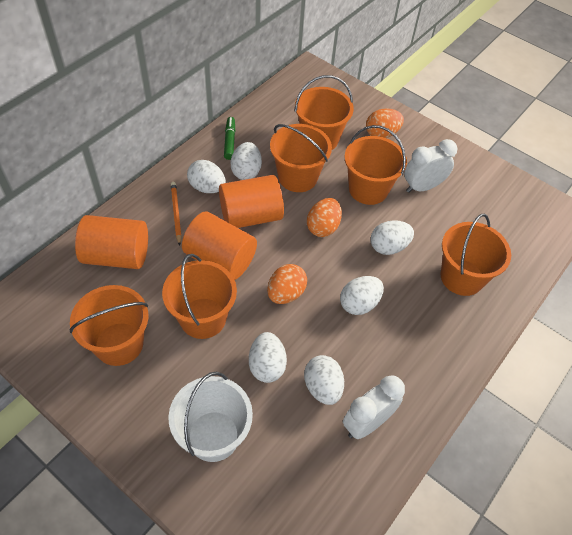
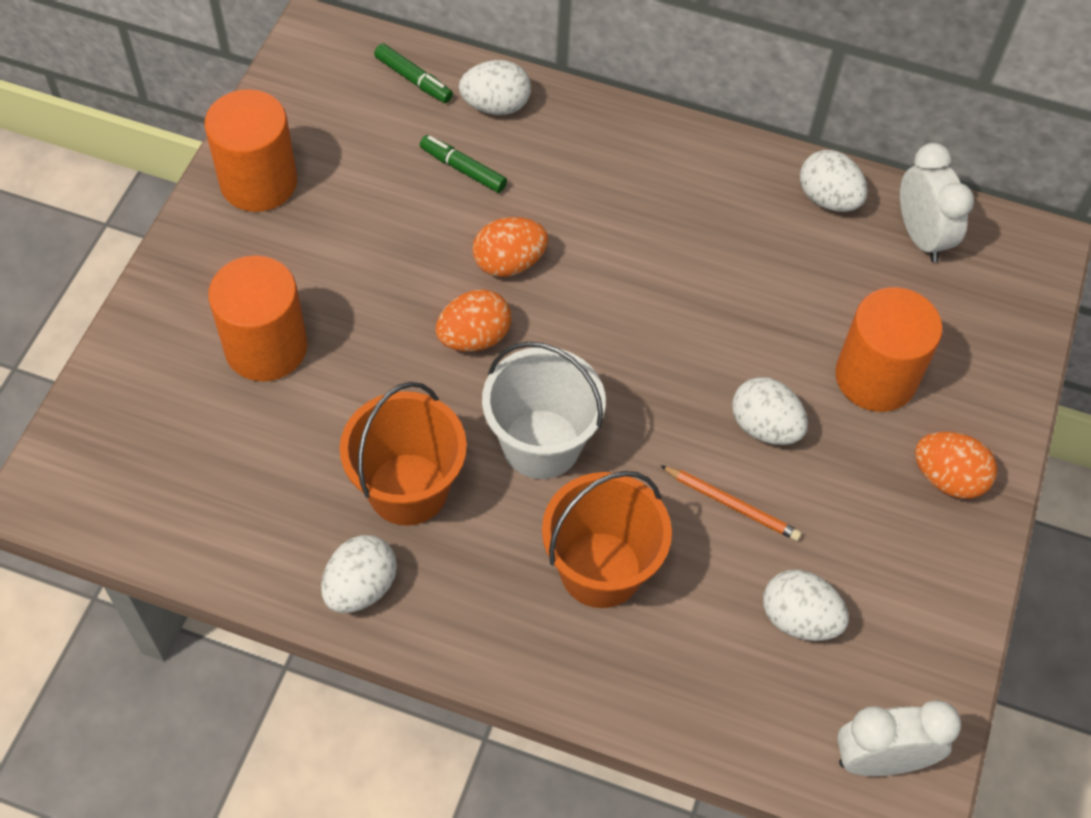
green marker: [224,117,235,160] = 1 -> [374,43,453,103] [420,135,507,193] = 2
orange bucket: [70,285,148,366] [162,254,237,339] [270,124,332,192] [295,75,354,150] [344,125,407,205] [441,214,511,296] = 6 -> [340,382,467,526] [542,471,672,608] = 2
white egg: [187,160,226,193] [230,142,262,180] [249,332,287,383] [304,355,344,405] [340,276,384,315] [371,220,414,255] = 6 -> [321,535,397,613] [459,60,531,115] [732,377,808,445] [763,570,849,641] [800,150,868,212] = 5

